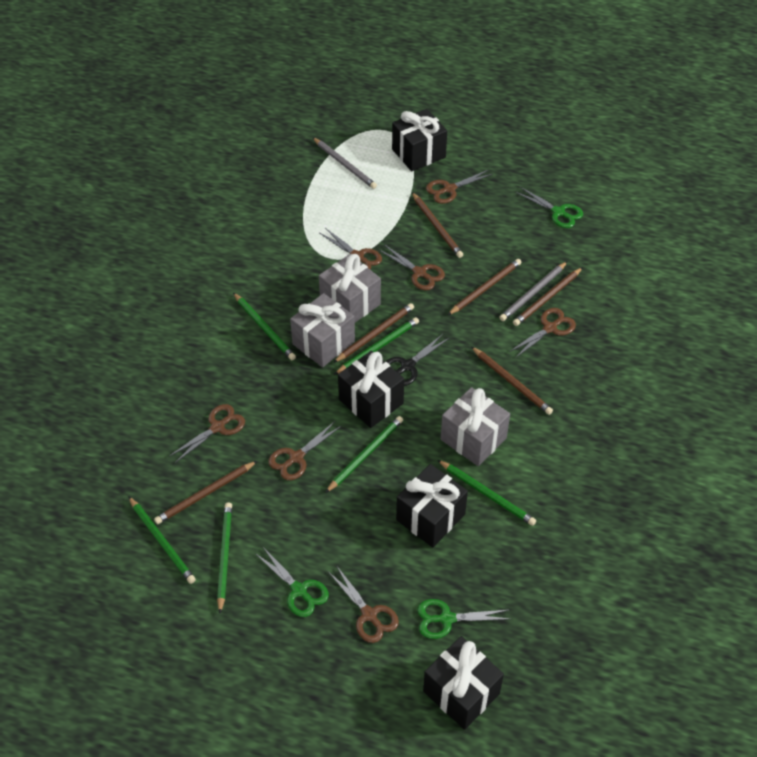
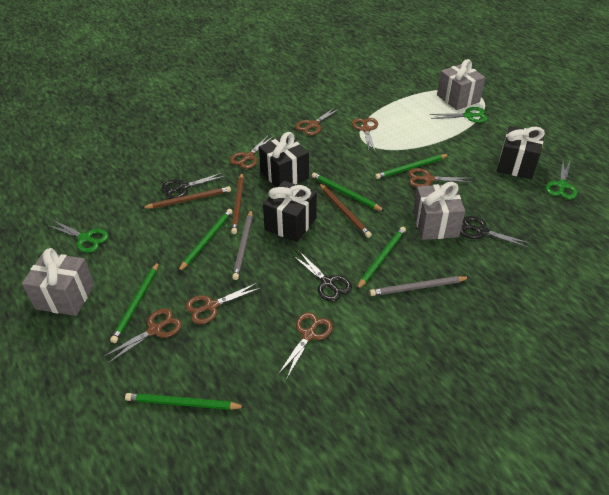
black gift: [338,351,404,428] [392,109,447,171] [396,464,468,547] [423,636,504,730] = 4 -> [259,132,309,187] [263,181,317,242] [497,126,545,179] = 3
black scissors: [385,334,449,386] = 1 -> [162,173,225,199] [293,251,352,302] [460,216,531,248] = 3
brown pencil: [154,461,257,524] [333,303,414,363] [412,192,463,258] [448,259,522,315] [471,346,553,415] [513,267,583,326] = 6 -> [142,186,231,209] [231,173,244,234] [319,183,372,238] = 3

